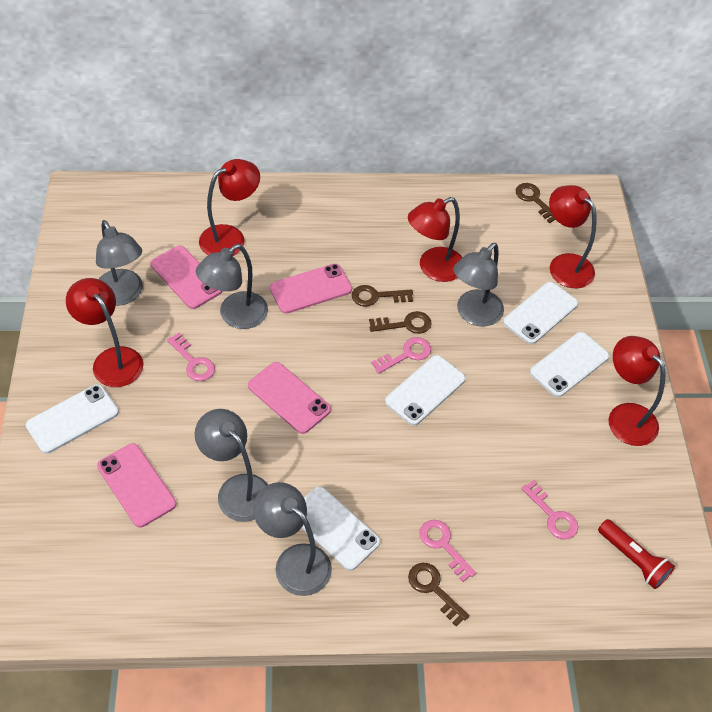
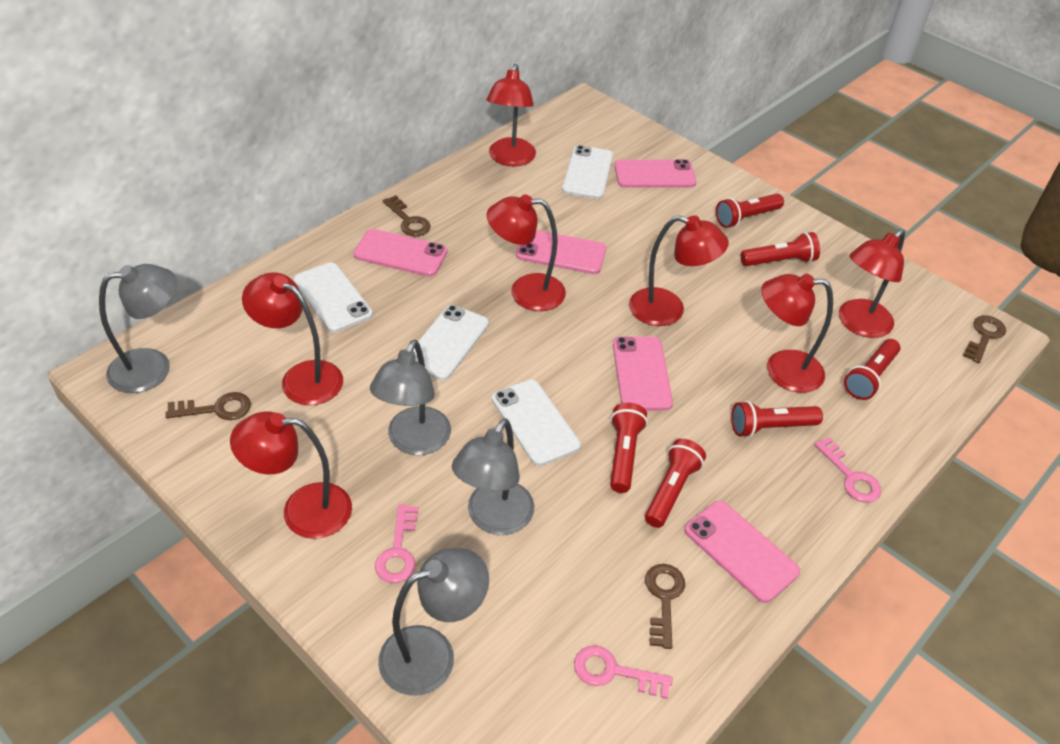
grey lamp: [96,220,143,306] [195,409,268,522] [196,244,268,329] [253,482,332,596] [453,243,504,327] = 5 -> [99,264,177,393] [370,340,451,455] [378,548,489,696] [452,419,535,535] = 4
pink key: [167,333,215,381] [371,337,431,374] [420,520,476,582] [521,480,578,539] = 4 -> [375,504,418,583] [574,645,673,699] [814,437,881,502] = 3
pink phone: [97,443,176,528] [150,245,222,309] [248,362,331,434] [270,263,352,314] = 4 -> [353,229,448,277] [516,230,606,274] [613,337,673,411] [614,159,696,188] [684,501,800,603] = 5
red flashlight: [598,519,675,589] = 1 -> [610,403,648,493] [645,439,706,528] [716,194,784,228] [731,401,823,438] [741,232,820,266] [844,339,901,400] = 6
red lamp: [66,278,143,387] [199,159,260,256] [408,197,462,282] [549,185,597,288] [608,336,666,446] = 5 -> [230,411,352,539] [242,272,343,405] [487,64,536,166] [487,194,566,311] [629,215,729,326] [761,274,833,393] [839,229,905,338] = 7
white phone: [26,384,119,454] [302,486,380,571] [385,355,466,426] [503,282,578,344] [530,332,609,397] = 5 -> [293,262,373,332] [413,305,489,380] [492,379,581,466] [562,145,613,199] = 4

